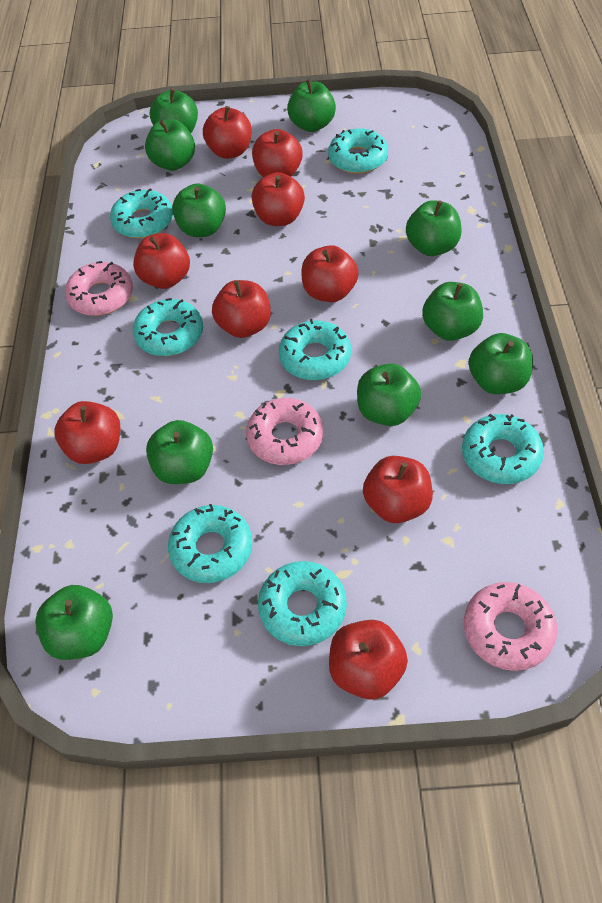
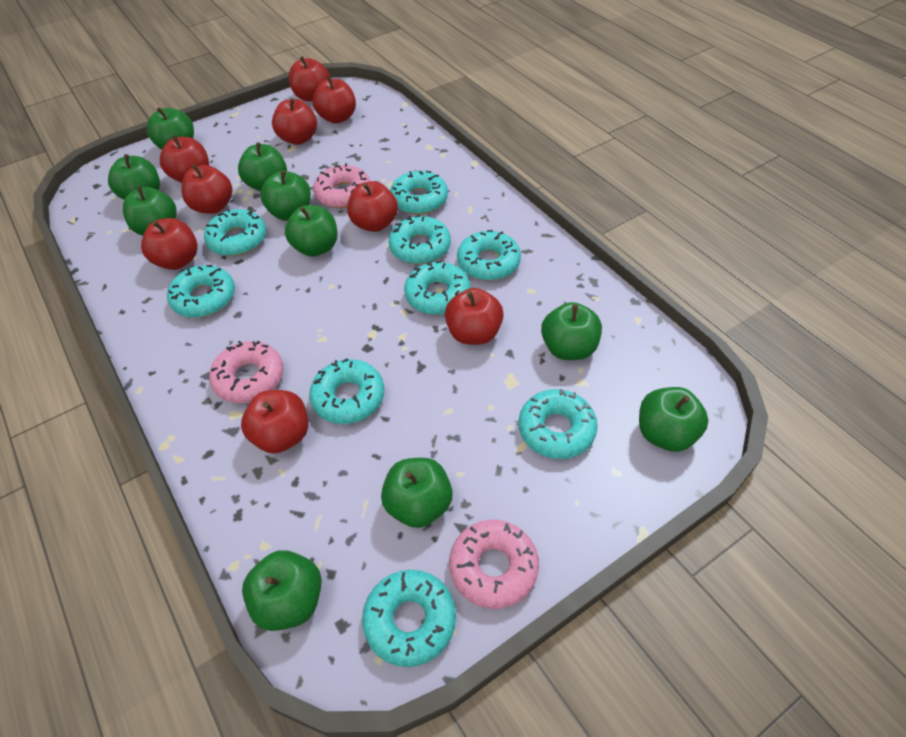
turquoise donut: [110,189,173,238] [133,298,203,356] [168,504,252,583] [258,561,347,646] [279,319,351,380] [328,128,388,174] [462,414,544,484] = 7 -> [167,265,235,318] [204,209,266,256] [309,358,384,424] [362,570,456,667] [389,214,451,264] [390,171,448,214] [404,260,471,315] [457,230,521,281] [519,389,598,459] = 9

